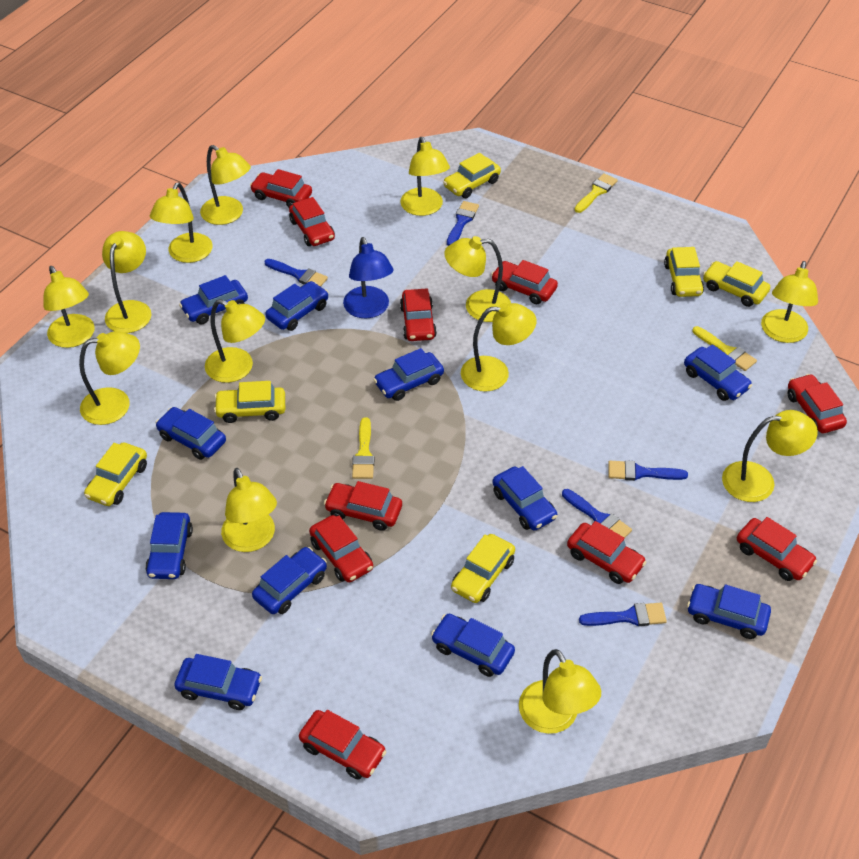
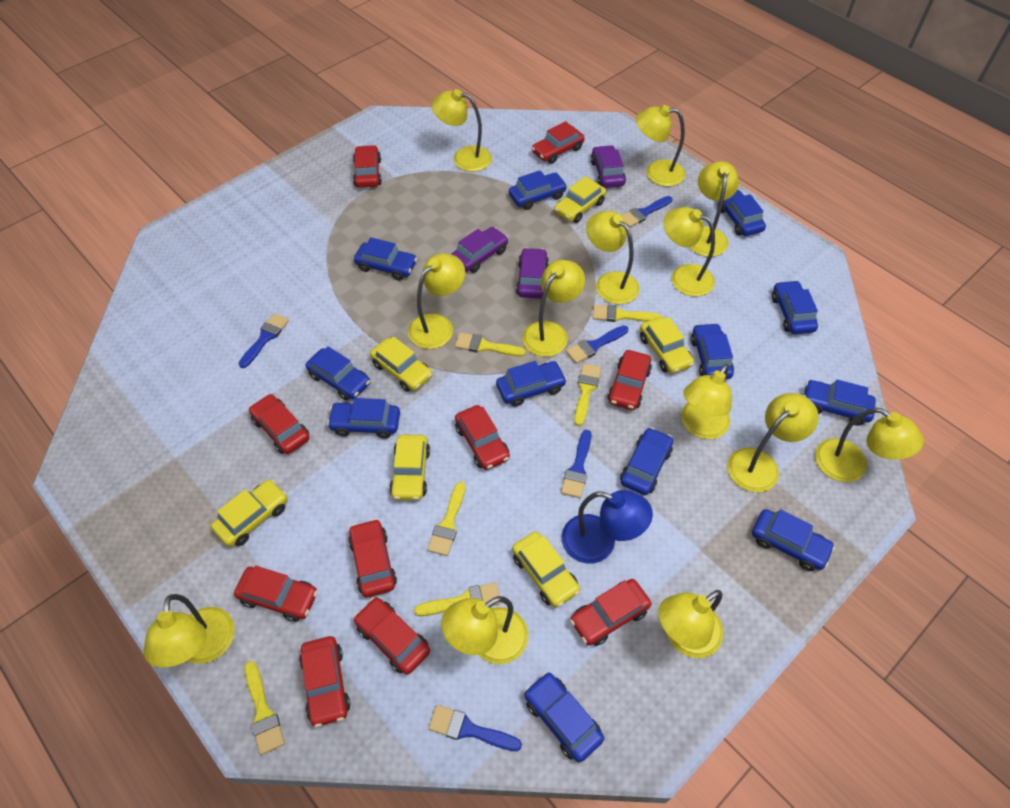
blue car: [145,512,193,579] [156,407,226,460] [174,654,262,710] [179,275,248,324] [252,547,327,614] [266,281,328,331] [373,348,444,401] [431,614,515,677] [492,466,557,531] [684,344,752,401] [687,584,771,639] = 11 -> [306,346,370,401] [327,398,400,439] [354,237,417,280] [496,361,567,407] [509,170,567,210] [524,672,604,762] [620,427,673,495] [691,323,734,379] [718,190,766,236] [752,509,835,571] [772,280,818,334] [804,379,876,426] = 12
purple car: none = 0 -> [451,227,508,273] [516,248,549,298] [591,145,626,188] = 3
yellow brush: [352,417,374,479] [575,173,618,213] [693,326,757,371] = 3 -> [244,661,285,755] [414,582,501,616] [427,482,466,556] [455,332,526,357] [574,364,601,426] [593,304,662,322] = 6

